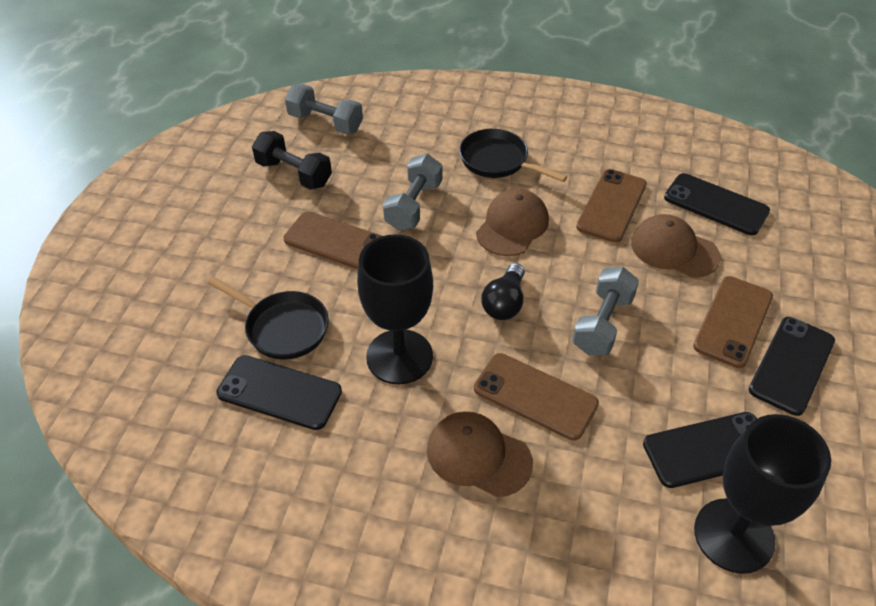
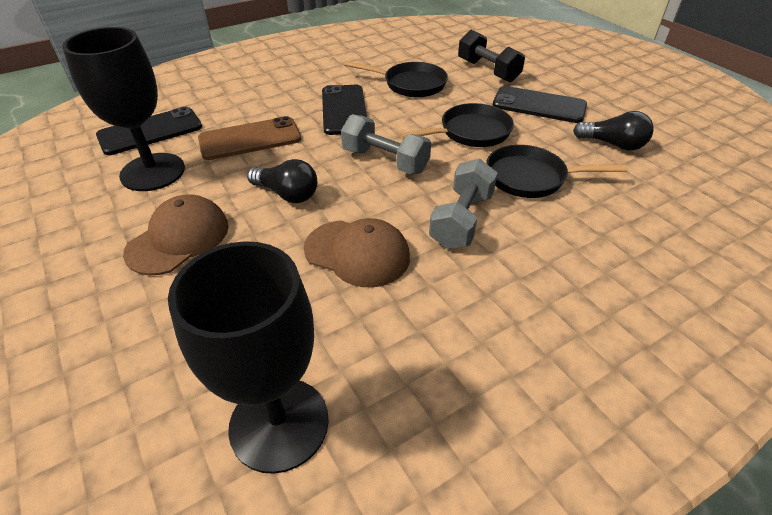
black light bulb: [481,263,525,320] = 1 -> [247,159,317,203] [573,111,653,151] = 2
black pan: [208,277,329,360] [459,129,567,182] = 2 -> [344,61,448,97] [399,103,514,147] [486,145,628,198] = 3
black phone: [216,355,342,430] [643,412,757,488] [664,173,770,235] [749,317,835,416] = 4 -> [96,107,202,155] [322,85,367,135] [493,86,587,123] = 3
brown cap: [427,411,533,497] [476,189,549,256] [631,214,721,278] = 3 -> [123,195,229,275] [304,218,410,287] = 2
brown phone: [284,211,382,269] [474,353,599,441] [576,169,647,243] [693,276,773,368] = 4 -> [198,116,301,160] = 1
grey dumbbell: [285,84,363,134] [383,154,443,231] [572,267,639,355] = 3 -> [341,114,431,174] [429,159,498,249] = 2

